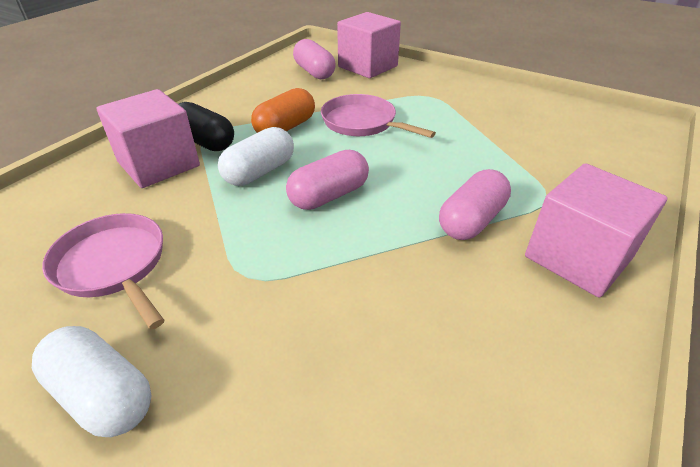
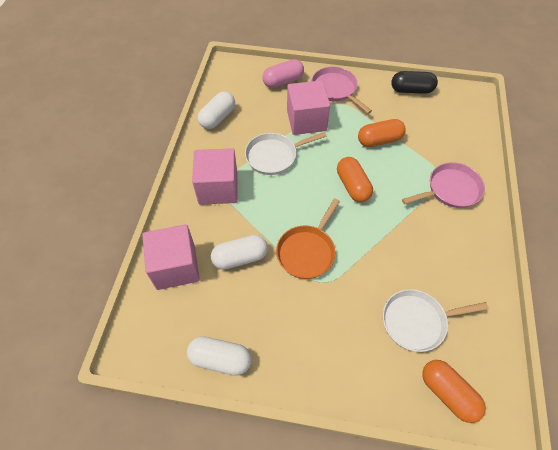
orange capsule: [251,88,315,133] = 1 -> [337,157,373,202] [358,119,406,147] [422,360,486,423] = 3
orange pan: none = 0 -> [276,198,340,279] = 1
pink capsule: [286,150,369,210] [293,39,335,79] [439,169,511,240] = 3 -> [262,59,304,88] = 1
white capsule: [32,326,152,437] [218,127,294,186] = 2 -> [187,336,251,376] [198,92,235,129] [211,235,268,270] = 3
white pan: none = 0 -> [245,132,327,175] [383,289,489,352] = 2

